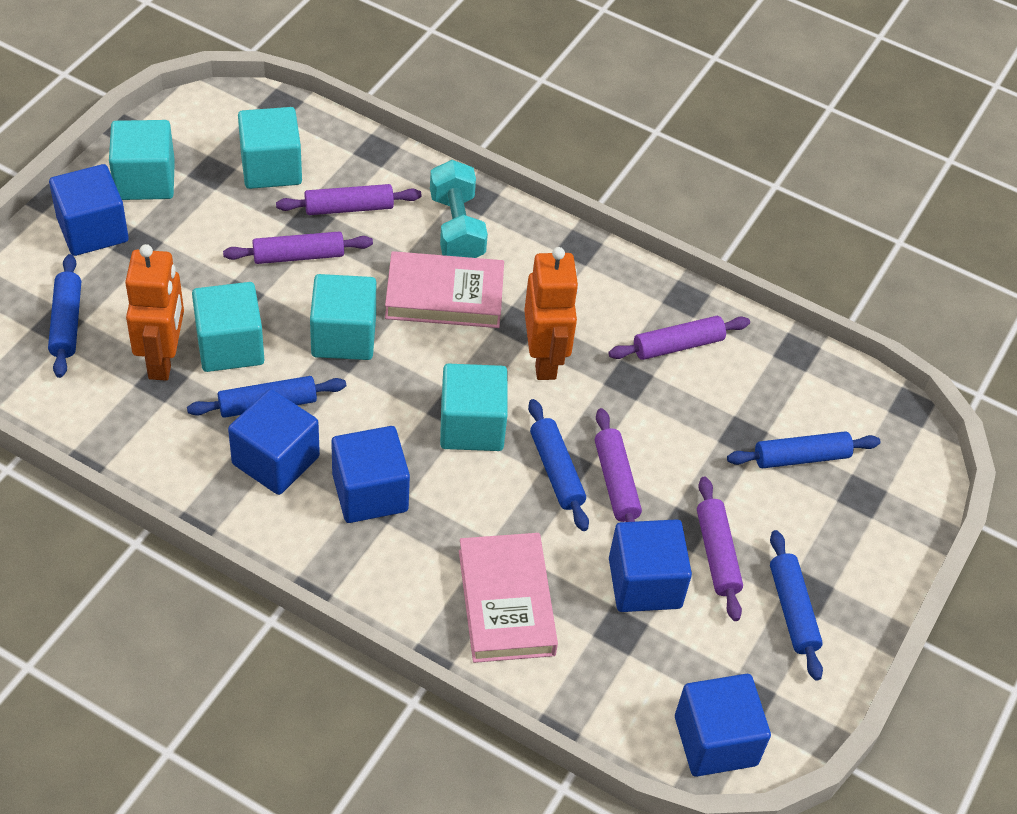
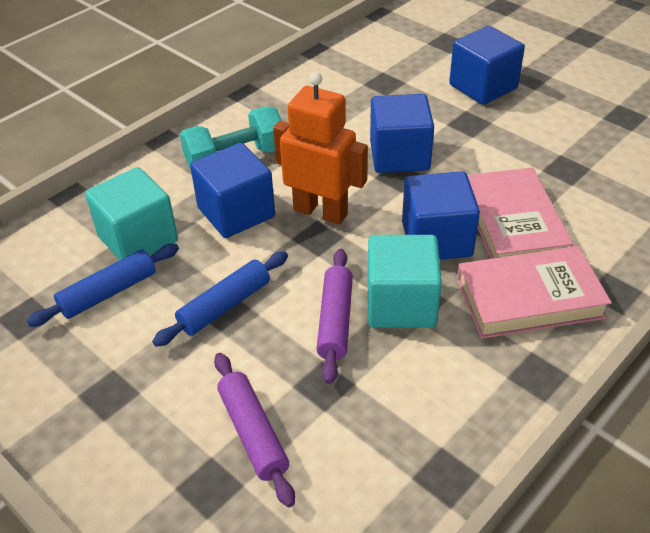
blue cube: [49,164,129,256] [228,389,320,495] [331,426,410,523] [609,519,692,612] [675,674,771,777] = 5 -> [190,143,275,238] [370,94,434,173] [402,171,480,260] [449,26,525,105] = 4
blue rolling pin: [48,254,81,378] [187,376,346,418] [528,399,589,531] [727,432,880,468] [770,530,823,681] = 5 -> [27,244,179,327] [152,251,288,347] = 2
orange robot: [125,244,184,381] [524,247,579,380] = 2 -> [273,72,368,225] = 1
purple rolling pin: [223,231,373,264] [276,184,422,215] [595,408,642,522] [608,316,750,360] [697,477,743,621] = 5 -> [214,353,295,507] [316,249,353,384] = 2
turquoise cube: [109,120,175,200] [192,282,264,372] [238,107,302,189] [310,274,376,360] [440,364,508,451] = 5 -> [85,167,178,260] [368,235,442,328] = 2

